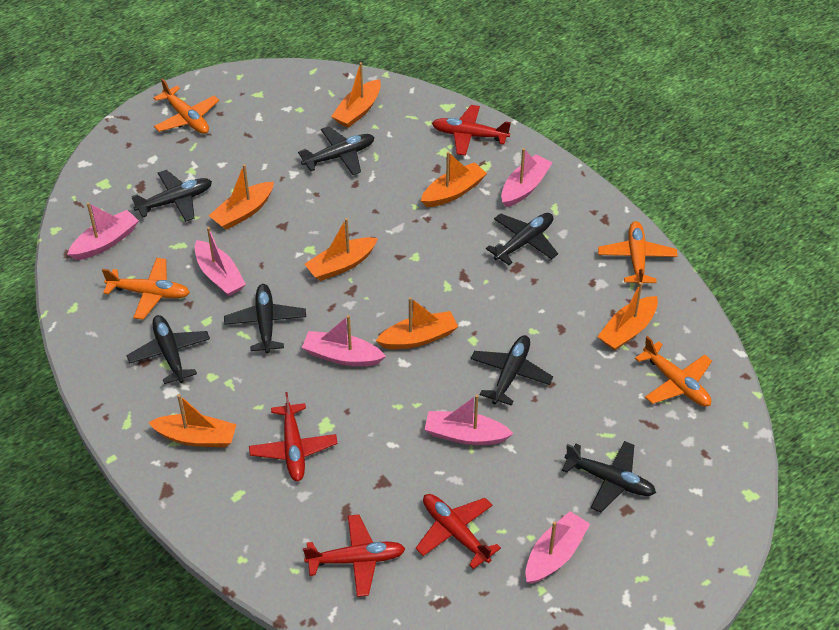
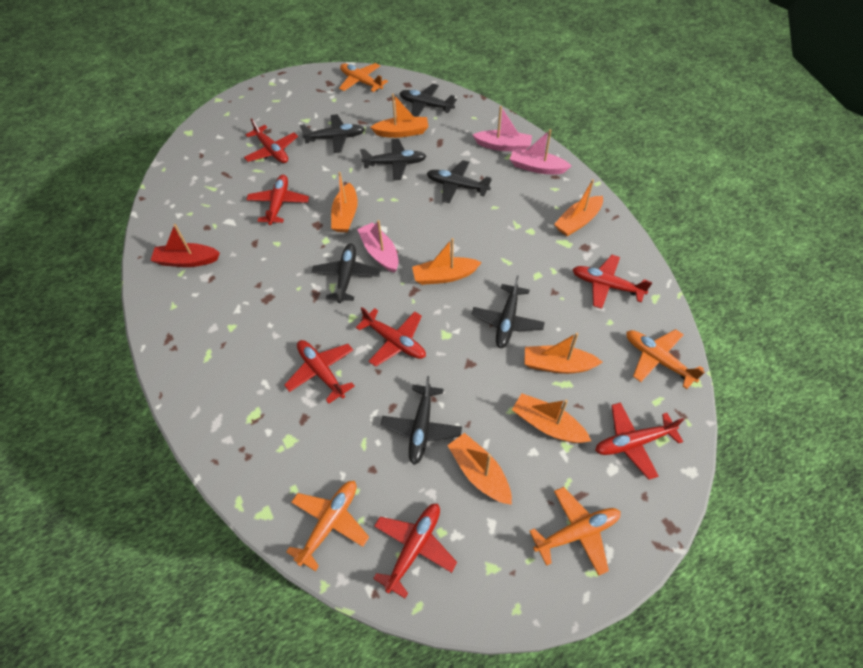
pink boat: [67,202,139,260] [195,227,246,296] [302,315,386,366] [424,395,514,445] [501,148,553,207] [526,511,590,584] = 6 -> [357,220,399,273] [473,106,532,151] [510,129,571,174] = 3
red boat: none = 0 -> [150,224,220,267] = 1
red plane: [249,392,338,481] [303,514,405,597] [416,494,501,569] [432,105,511,156] = 4 -> [244,118,298,163] [246,175,309,225] [284,340,354,404] [356,307,426,367] [373,503,457,598] [572,255,652,309] [595,402,684,480] = 7

